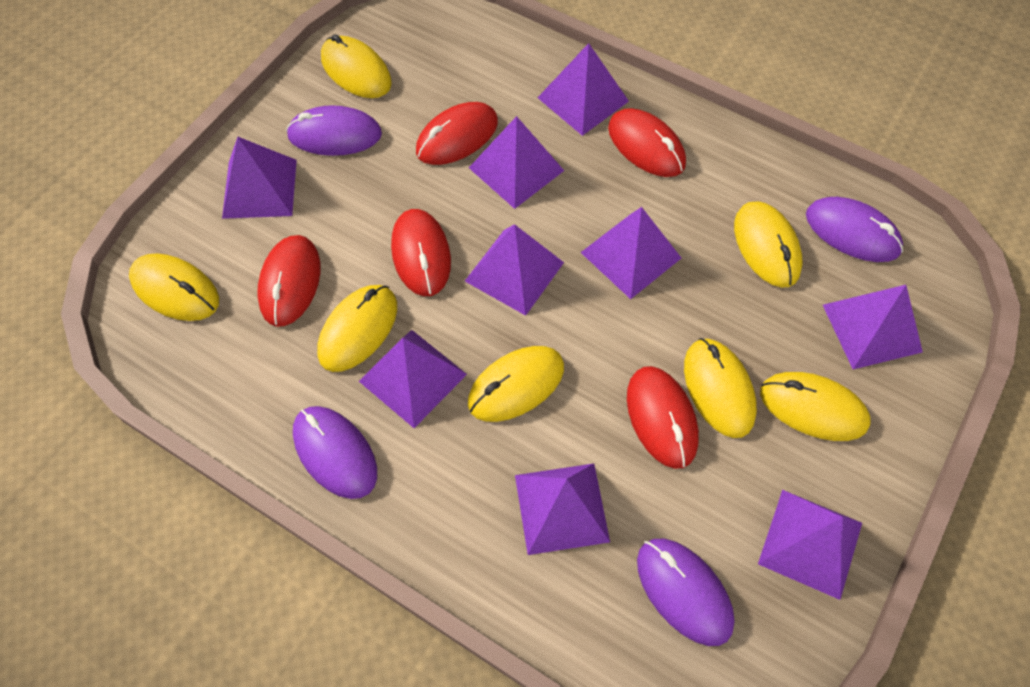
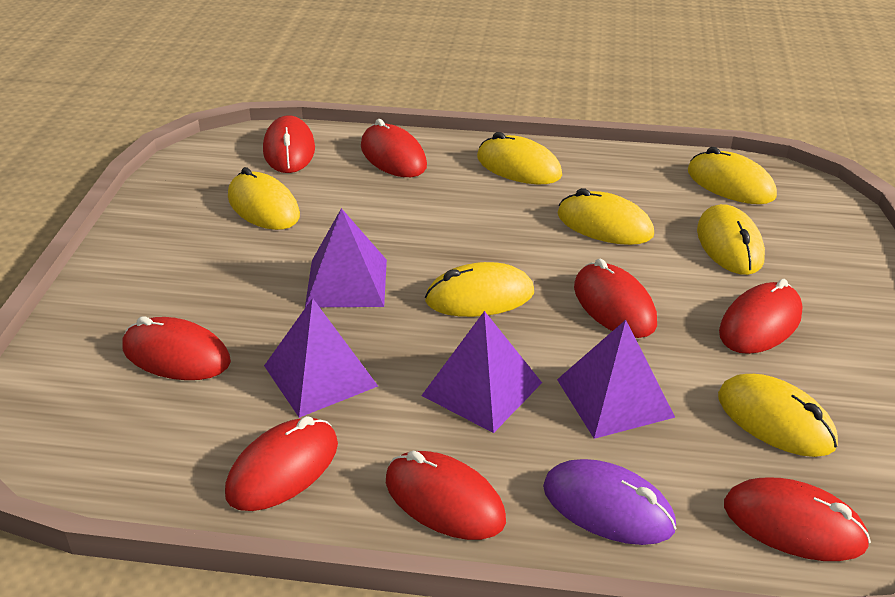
purple mouse: [286,105,382,156] [293,406,377,499] [637,539,735,646] [806,197,903,262] = 4 -> [543,459,676,545] = 1
purple pyramid: [222,137,297,219] [359,330,467,428] [465,224,564,316] [469,116,564,209] [515,463,610,555] [537,43,629,136] [580,207,681,299] [758,490,862,600] [823,285,923,369] = 9 -> [264,298,378,418] [305,208,387,308] [421,311,542,433] [557,320,675,439] = 4
red mouse: [257,235,320,327] [391,209,451,296] [416,102,498,165] [608,108,686,177] [627,366,699,469] = 5 -> [122,316,231,380] [225,416,338,511] [263,115,315,173] [361,119,427,177] [386,451,506,540] [574,259,657,338] [719,279,803,354] [724,478,871,561] = 8

